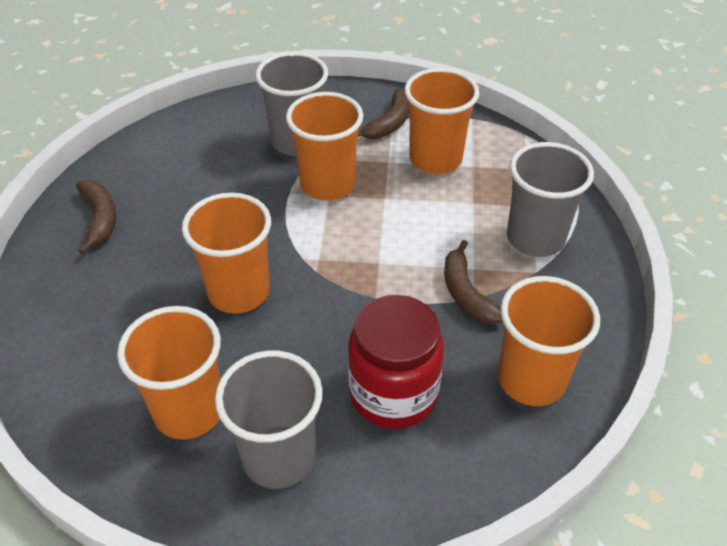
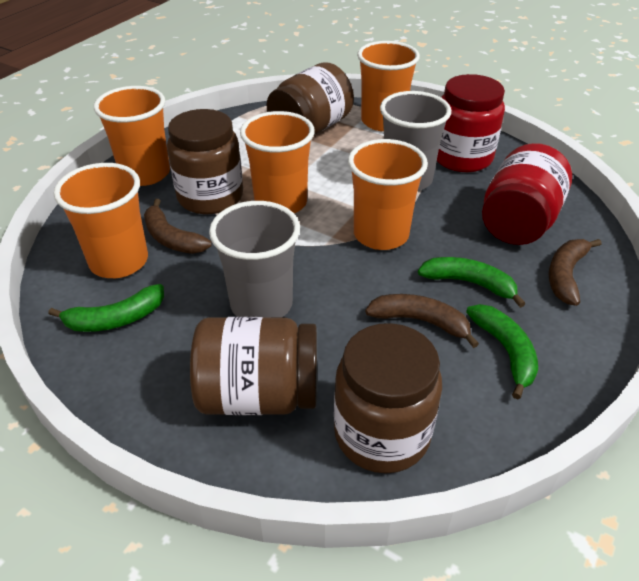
brown jar: none = 0 -> [167,109,243,214] [190,317,317,415] [267,62,354,135] [334,323,442,473] = 4
green banana: none = 0 -> [48,284,164,332] [418,257,525,308] [466,304,538,399] = 3
grey cup: [215,350,323,489] [255,52,328,156] [507,142,594,257] = 3 -> [209,201,300,318] [380,91,451,191] = 2
red jar: [348,295,444,429] = 1 -> [437,74,505,172] [482,143,572,245] = 2

